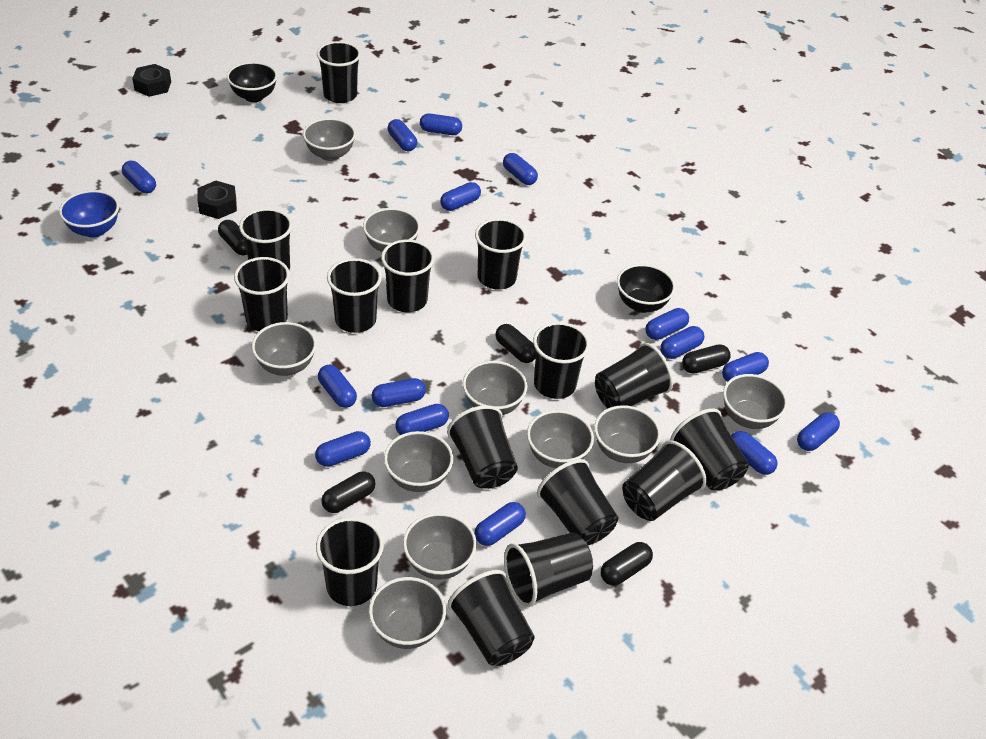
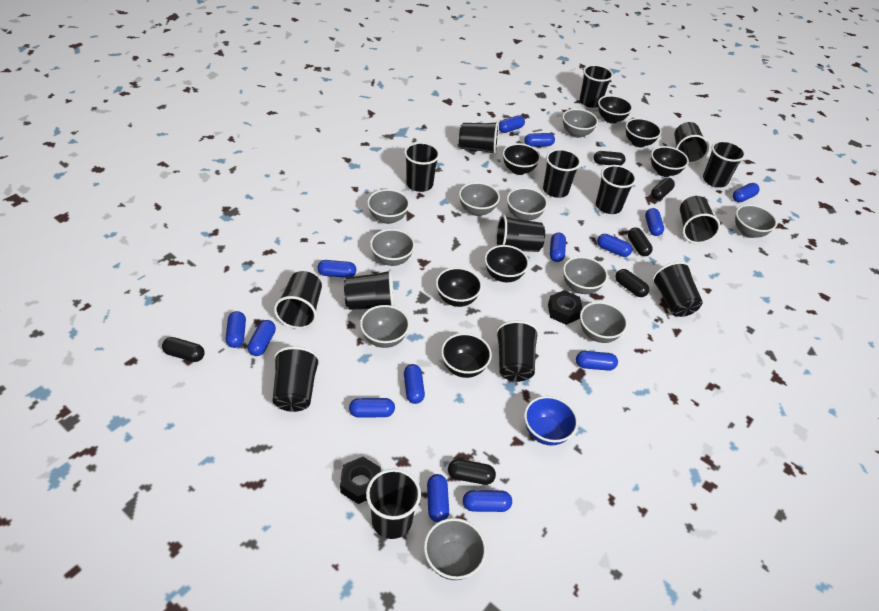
black bowl: [227,62,277,102] [617,264,675,313] = 2 -> [436,267,482,307] [441,333,492,378] [484,245,529,282] [503,143,541,175] [598,95,633,124] [626,118,662,147] [651,146,689,177] = 7
black capsule: [218,220,247,255] [321,472,376,513] [495,324,536,363] [600,542,653,586] [682,344,731,374] = 5 -> [162,337,205,362] [448,459,496,485] [594,151,626,166] [615,269,649,297] [628,227,653,256] [651,178,675,200] = 6
blue capsule: [122,161,156,193] [315,431,371,467] [318,365,357,408] [372,378,426,407] [388,119,417,151] [395,404,449,435] [420,113,462,135] [440,182,481,211] [475,502,526,546] [503,153,538,185] [645,308,689,340] [660,326,704,359] [722,352,769,382] [731,431,778,475] [797,412,840,451] = 15 -> [226,311,246,348] [248,320,276,356] [317,260,356,278] [349,398,395,418] [404,364,425,404] [427,474,449,522] [463,490,512,512] [499,115,525,133] [524,133,555,147] [550,233,566,262] [576,351,618,371] [597,234,632,257] [645,208,664,236] [733,183,760,202] = 14

